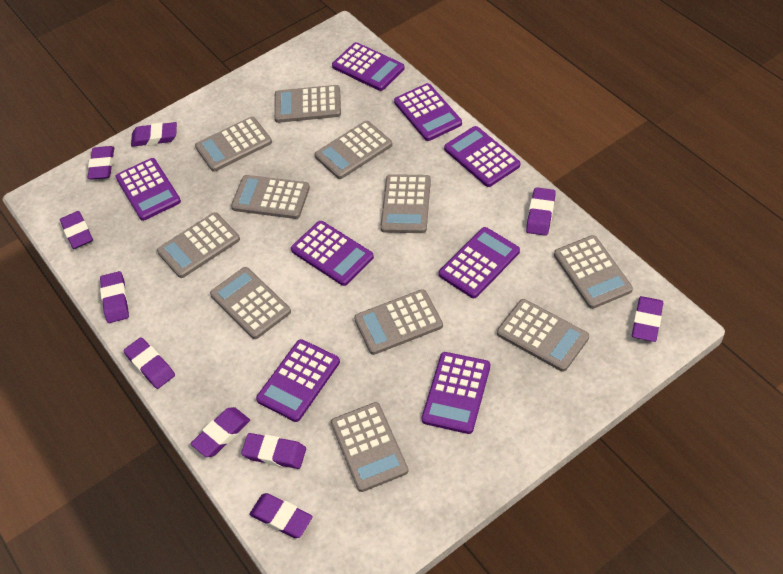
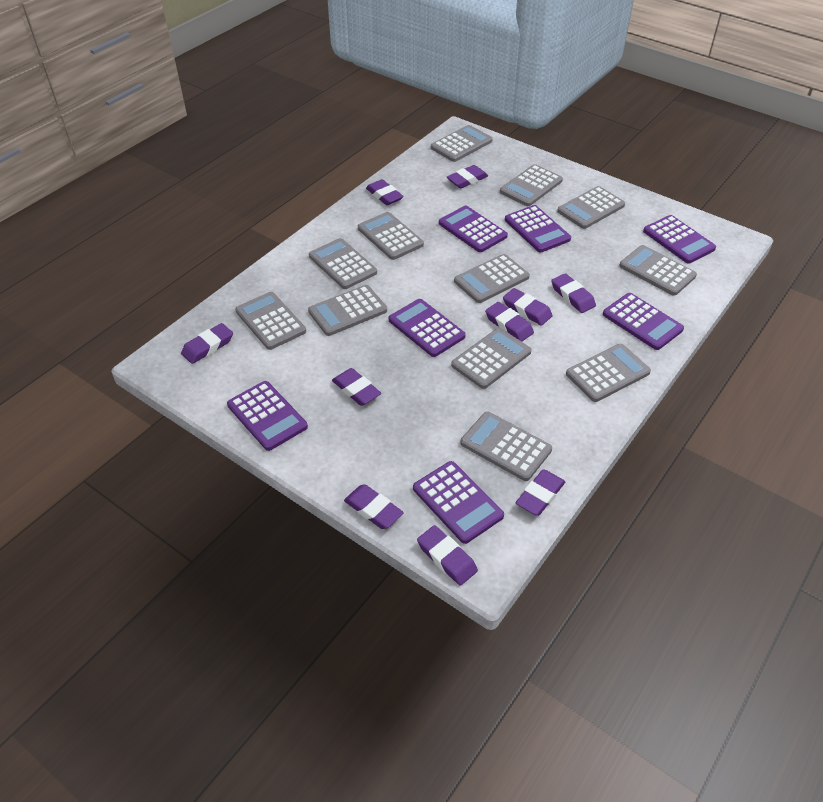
grey calculator: [157,212,240,278] [195,117,272,172] [210,267,291,339] [231,175,310,219] [274,85,341,123] [315,121,392,179] [331,402,408,492] [354,289,443,355] [380,174,431,233] [497,299,589,372] [554,235,633,309] = 11 -> [235,292,306,350] [308,285,387,336] [309,238,377,289] [358,212,424,260] [431,125,493,162] [451,328,531,389] [454,254,530,303] [460,412,552,481] [500,164,563,206] [557,186,625,229] [566,344,651,402] [619,245,697,296] = 12
purple calculator: [115,158,181,221] [256,339,340,422] [291,221,374,286] [332,42,405,91] [394,83,462,141] [422,352,490,434] [439,227,520,298] [444,126,520,187] = 8 -> [227,381,308,451] [389,299,466,357] [413,461,504,544] [439,206,508,252] [505,205,571,252] [603,293,684,350] [643,215,716,263] = 7

